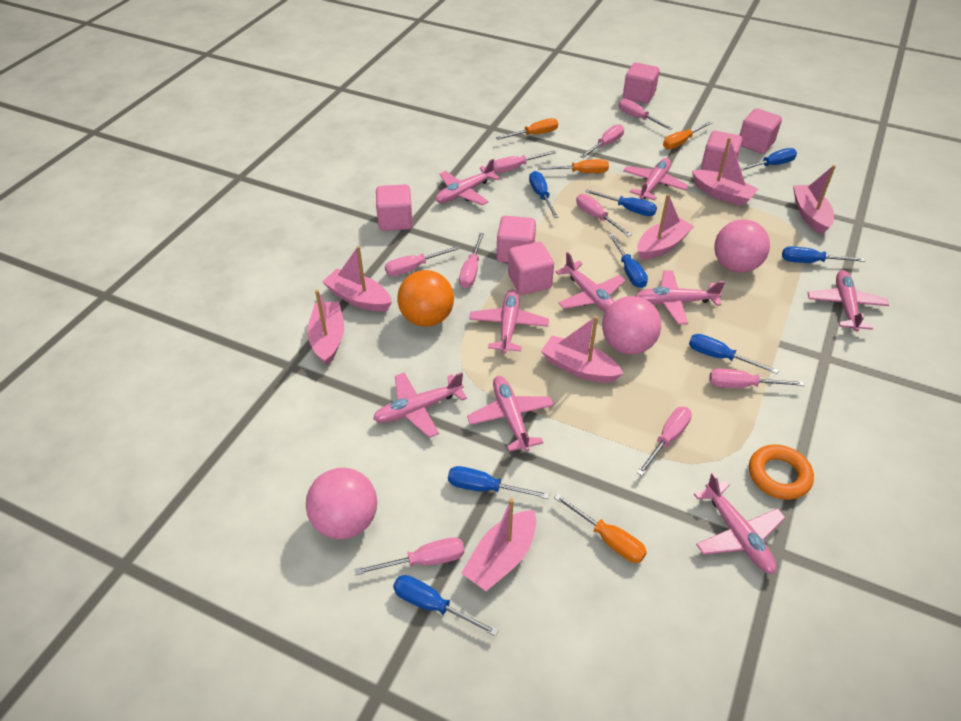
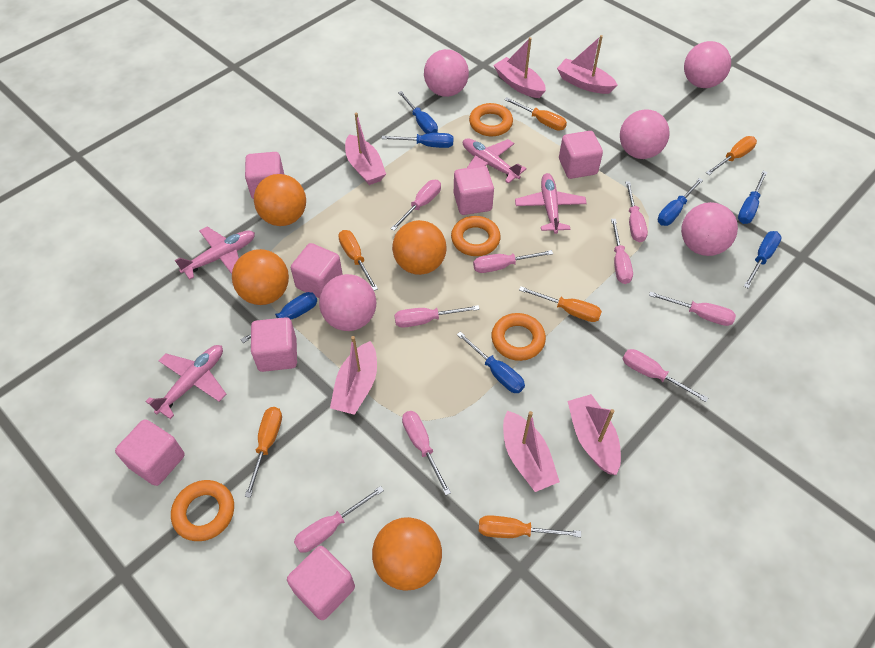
blue screwdriver: [393,575,498,636] [448,466,550,499] [529,171,558,218] [585,189,657,216] [608,234,648,288] [689,334,779,374] [740,148,797,171] [782,246,865,263] = 8 -> [240,292,317,343] [381,133,454,148] [398,91,438,134] [457,331,525,393] [658,178,703,226] [738,171,767,224] [744,231,782,288] = 7
orange ball: [397,270,454,327] = 1 -> [232,249,289,305] [254,174,306,226] [372,517,442,591] [392,220,447,275] = 4
orange ring: [749,445,814,500] = 1 -> [171,480,234,541] [451,216,501,256] [469,103,513,136] [492,313,546,361] = 4
orange screwdriver: [496,118,558,140] [538,159,609,173] [554,494,647,563] [663,121,712,150] = 4 -> [245,407,282,498] [338,230,378,291] [479,515,581,538] [504,97,567,131] [519,286,602,322] [706,136,757,175] = 6
pink ball: [306,468,377,539] [602,296,661,355] [714,219,770,273] = 3 -> [319,274,376,331] [424,49,469,97] [620,109,670,159] [681,202,738,256] [684,41,731,88] = 5
pink boat: [307,290,344,366] [322,246,392,312] [461,498,536,591] [541,316,623,383] [637,194,694,260] [692,137,758,206] [793,165,836,234] = 7 -> [330,336,377,415] [345,113,386,185] [493,37,546,98] [503,411,560,492] [557,35,618,94] [568,394,621,475] = 6
pink cube: [376,184,413,231] [497,216,536,263] [508,242,554,295] [623,62,660,104] [701,131,742,173] [740,108,782,154] = 6 -> [115,419,185,486] [245,152,284,199] [251,317,297,372] [287,546,355,620] [291,243,343,298] [454,166,494,215] [559,131,603,179] = 7
pink plane: [373,372,467,438] [436,159,500,205] [467,376,554,452] [469,289,549,354] [555,252,626,312] [623,158,689,200] [636,270,725,325] [694,473,785,574] [807,270,889,332] = 9 -> [145,345,226,419] [175,227,255,280] [463,139,527,184] [515,173,587,234] = 4

